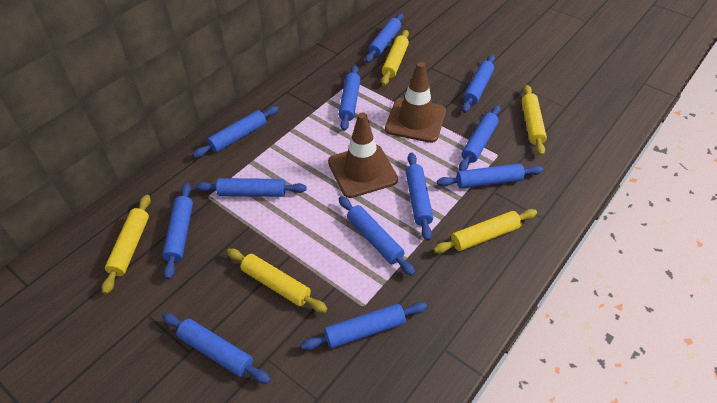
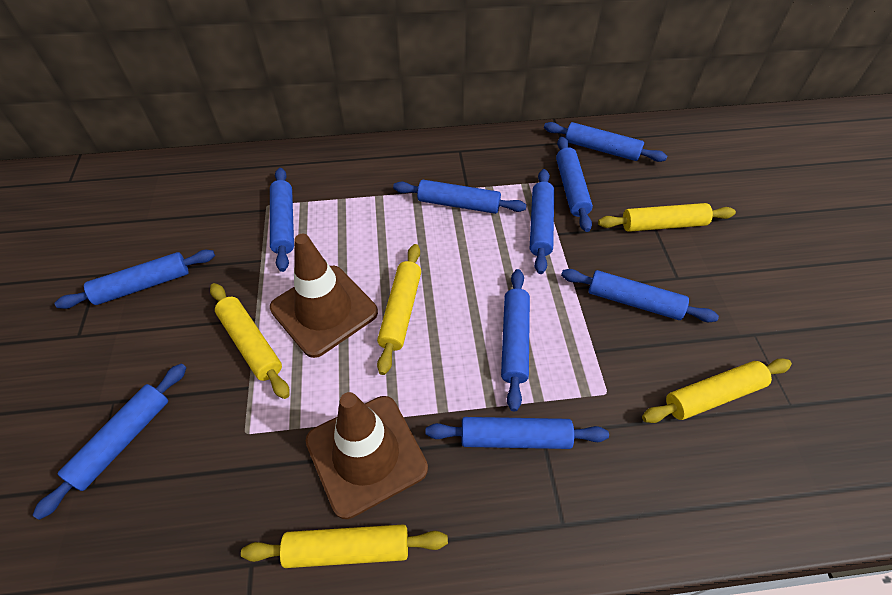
blue rolling pin: [162,183,193,280] [162,313,271,384] [193,106,279,158] [196,178,307,197] [301,302,427,350] [339,65,361,131] [339,196,415,276] [365,13,404,63] [406,153,433,241] [437,163,543,189] [459,105,501,171] [462,55,495,113] = 12 -> [33,364,186,520] [54,250,215,309] [270,168,294,272] [393,180,527,214] [426,417,609,449] [501,269,530,411] [530,169,554,274] [544,122,667,162] [556,137,593,232] [561,269,719,322] = 10

